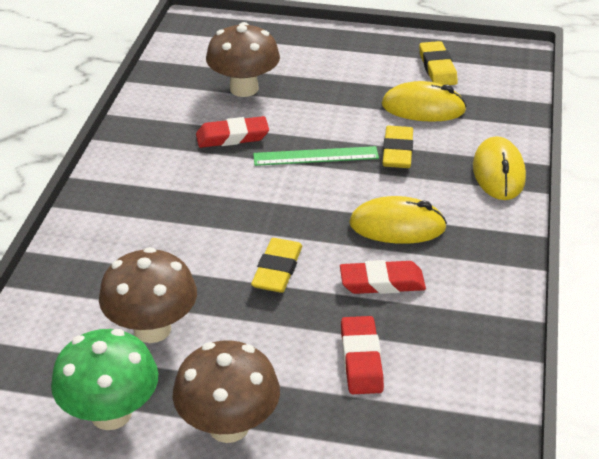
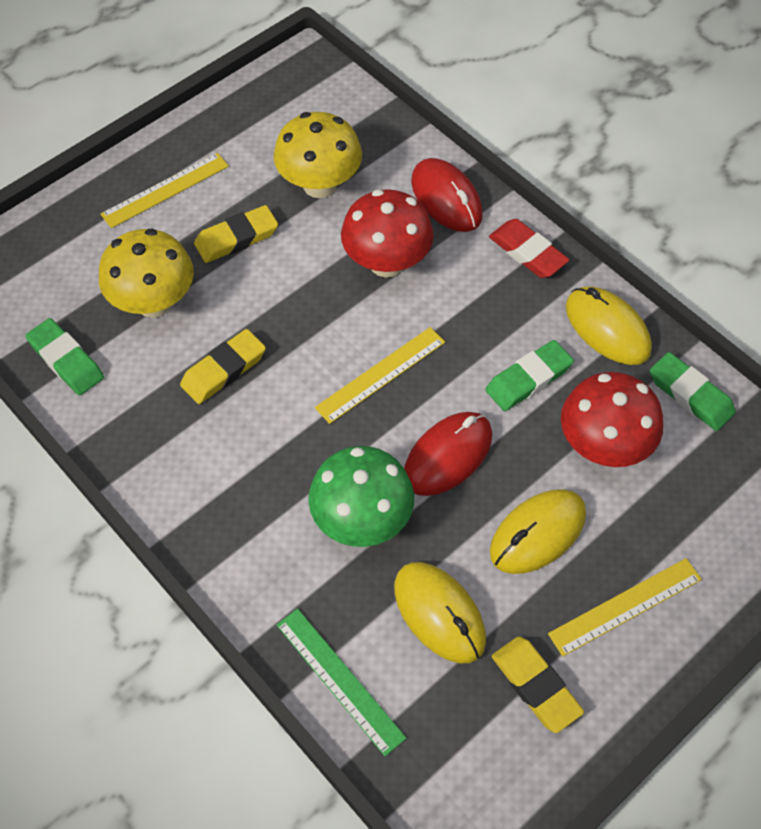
brown mushroom: [99,247,197,343] [173,340,280,443] [206,22,280,97] = 3 -> none = 0
green eraser: none = 0 -> [25,318,104,396] [485,340,574,411] [650,352,736,431] = 3
red eraser: [196,116,269,148] [340,260,426,294] [341,316,384,394] = 3 -> [489,219,569,278] = 1
red mouse: none = 0 -> [404,412,492,496] [411,158,483,232] = 2
red mushroom: none = 0 -> [341,189,434,277] [561,372,663,467] = 2
yellow mushroom: none = 0 -> [99,229,194,318] [274,112,362,198] = 2
yellow ruler: none = 0 -> [101,153,229,228] [315,327,445,424] [548,558,702,657] = 3

